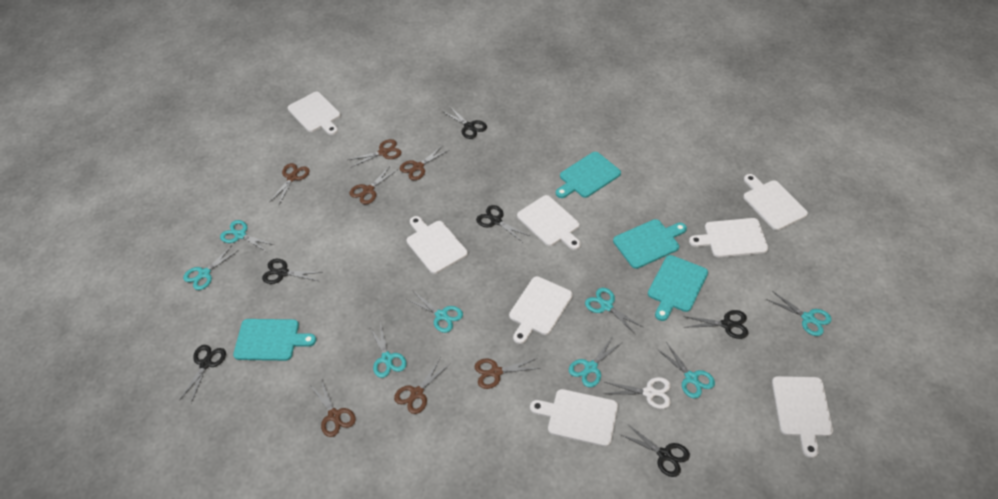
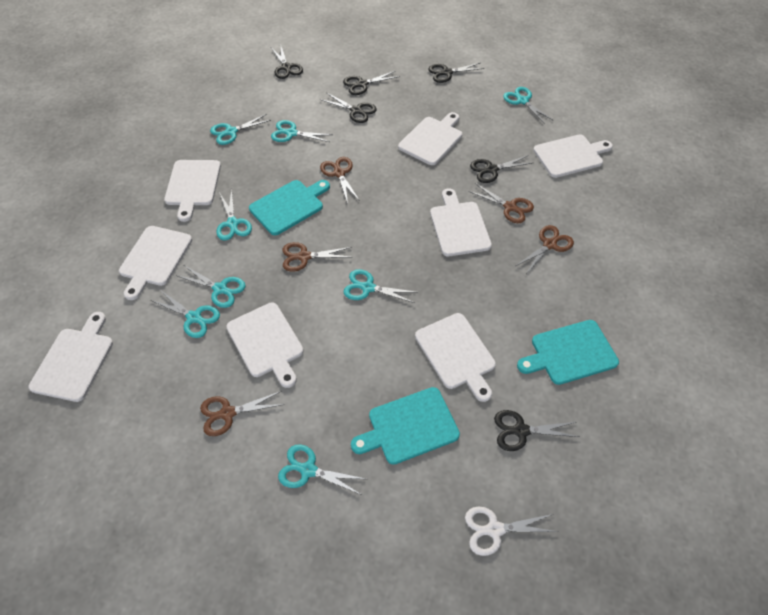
brown scissors: [270,163,310,204] [310,379,356,437] [348,139,401,167] [349,165,397,205] [394,358,450,414] [400,145,449,180] [474,358,541,389] = 7 -> [200,391,284,436] [282,242,351,272] [320,157,360,203] [468,183,534,223] [516,225,574,274] = 5
turquoise cutting board: [233,319,316,361] [556,152,621,198] [613,219,687,269] [648,255,708,321] = 4 -> [249,180,330,235] [351,387,460,465] [517,320,619,385] = 3

